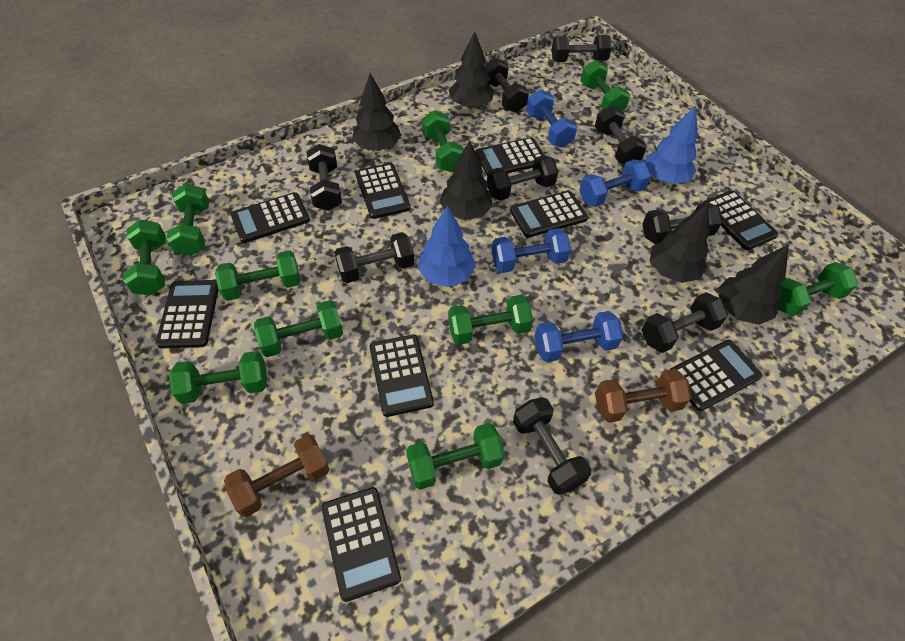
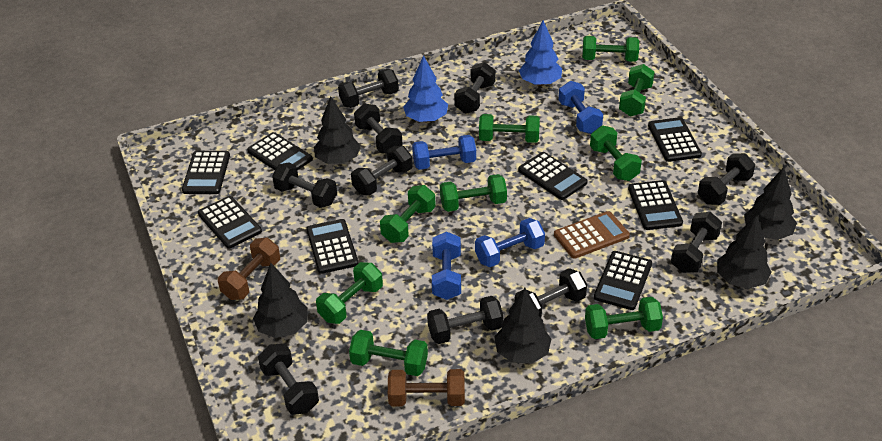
black calculator: [156,280,219,348] [230,192,310,243] [322,487,401,602] [355,163,411,219] [369,334,434,417] [476,137,544,175] [510,191,588,238] [670,340,762,411] [703,190,778,250] = 9 -> [182,151,230,194] [198,196,262,249] [247,132,313,170] [306,219,358,274] [518,152,588,200] [594,251,652,310] [628,180,683,230] [648,117,702,162] = 8
black dumbbell: [307,144,342,211] [334,232,414,283] [484,58,529,113] [487,155,558,200] [513,398,592,495] [552,35,612,62] [595,105,647,165] [642,202,722,244] [642,292,728,353] = 9 -> [258,344,319,415] [272,163,337,208] [338,69,399,108] [351,146,413,195] [354,103,403,154] [427,296,504,344] [454,62,495,114] [515,268,587,318] [671,212,722,273] [698,153,755,205] = 10
brown calculator: none = 0 -> [554,211,630,259] = 1
green dumbbell: [123,220,166,296] [166,184,209,256] [169,351,267,404] [215,250,300,301] [254,300,343,357] [406,423,505,490] [422,110,464,172] [448,295,533,345] [580,60,630,111] [778,262,858,316] = 10 -> [316,262,383,324] [349,330,428,376] [380,185,436,243] [440,174,507,212] [479,114,540,143] [582,36,639,62] [585,297,663,339] [590,125,642,181] [619,64,654,117] = 9

